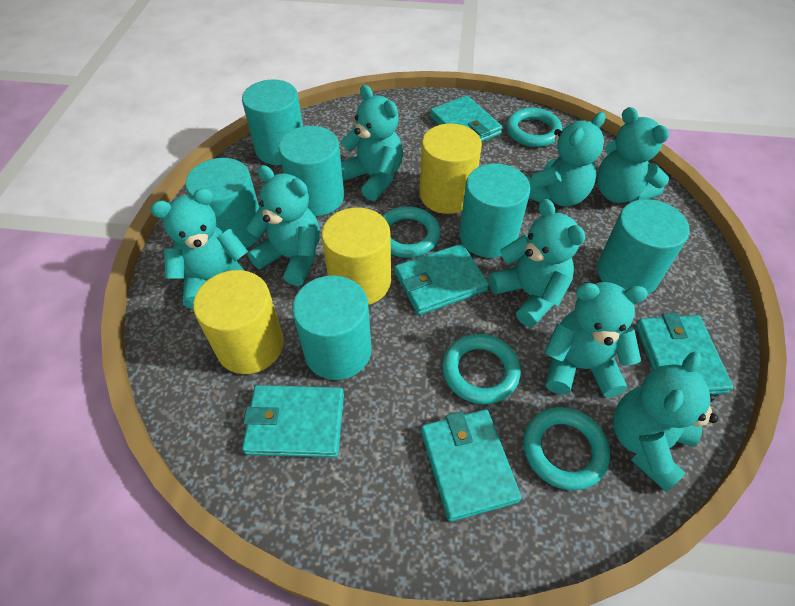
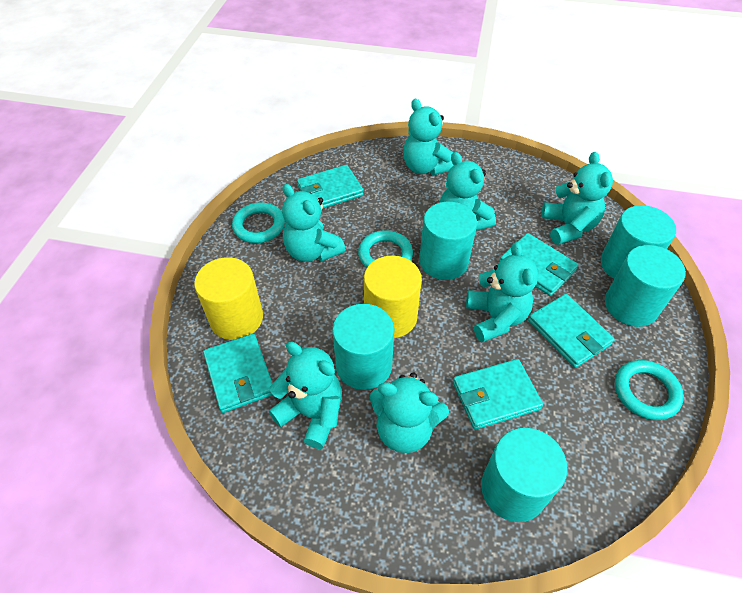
turquoise cylinder: [185,158,260,248] [242,79,303,165] [278,126,344,216] [292,275,372,380] [459,164,530,258] [597,199,690,294] = 6 -> [332,304,394,390] [419,202,477,280] [481,428,568,522] [601,205,676,279] [605,245,686,327] = 5
turquoise ring: [383,206,440,258] [442,334,521,404] [506,108,562,147] [523,407,610,490] = 4 -> [232,202,285,243] [358,230,413,268] [615,360,684,420] = 3
turquoise teddy bear: [151,188,248,309] [246,165,320,286] [341,85,403,201] [489,199,585,327] [527,112,606,207] [545,282,648,398] [597,107,669,203] [613,352,718,492] = 8 -> [269,342,342,449] [282,184,346,262] [370,372,449,453] [403,99,453,175] [439,152,496,231] [466,242,538,342] [542,152,613,245] = 7
yellow cylinder: [193,270,284,374] [322,207,391,305] [420,124,482,214] = 3 -> [194,257,263,340] [364,256,422,338] = 2

